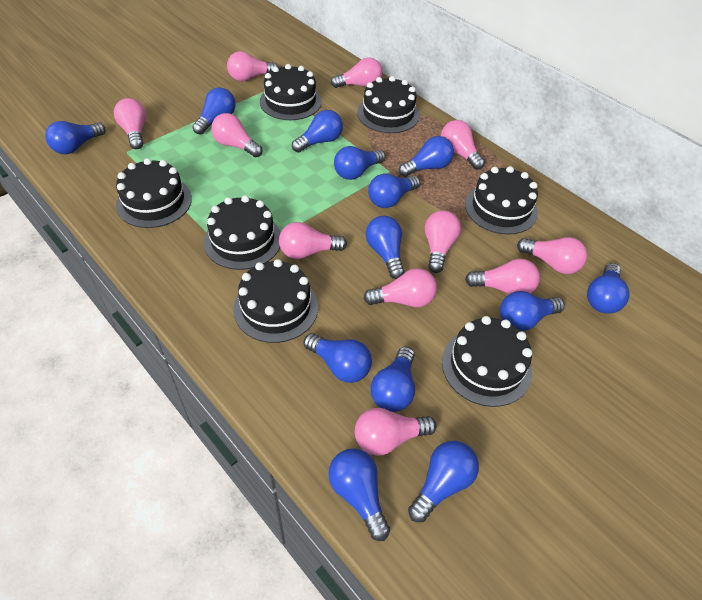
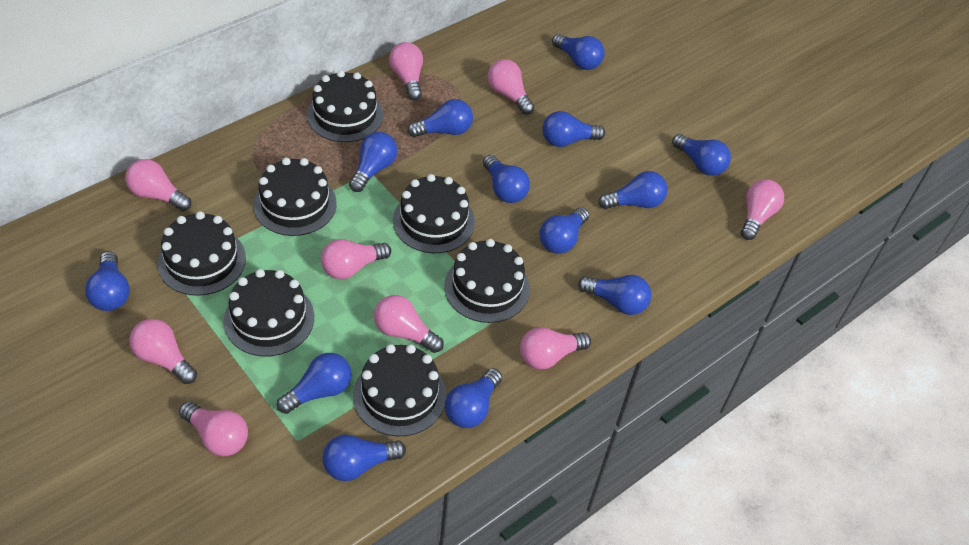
pink light bulb: [114,98,147,149] [211,113,262,157] [227,51,279,81] [279,222,347,259] [331,58,383,88] [355,408,437,456] [363,268,437,307] [425,210,461,273] [441,120,485,170] [465,259,540,294] [517,237,587,274] = 11 -> [125,159,191,211] [129,319,197,384] [179,401,248,456] [321,239,391,279] [374,295,444,353] [389,42,423,100] [487,59,534,114] [520,327,591,370] [741,179,784,240] = 9

